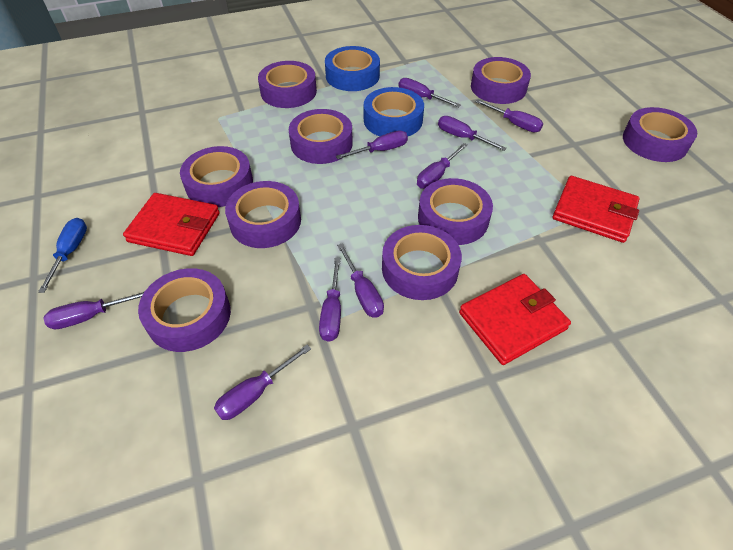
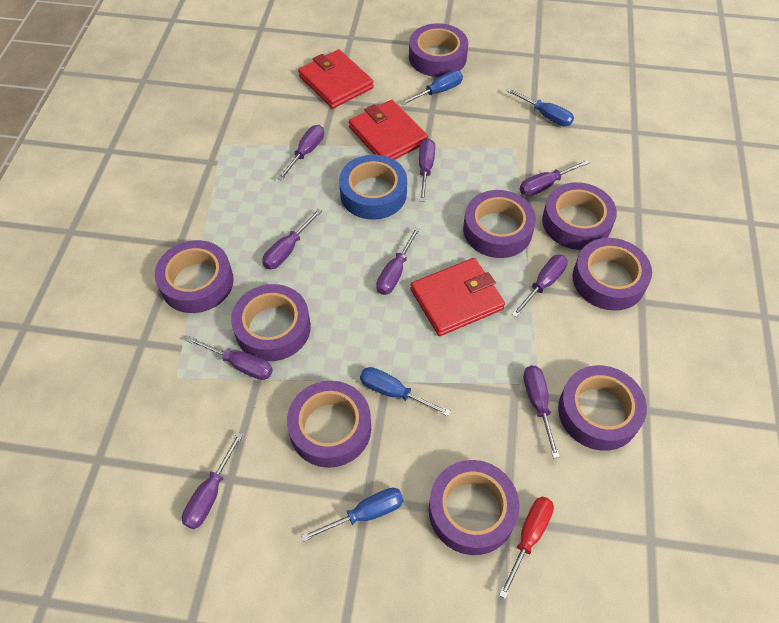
blue screwdriver: [38,218,87,293] = 1 -> [301,488,404,542] [360,367,451,416] [400,70,463,106] [506,88,574,126] = 4
blue tape: [325,46,380,91] [364,87,424,136] = 2 -> [339,155,407,220] = 1
red screwdriver: none = 0 -> [499,497,554,599] = 1

